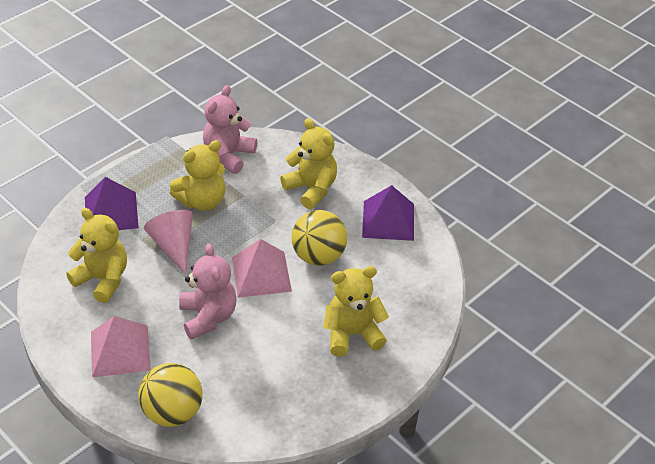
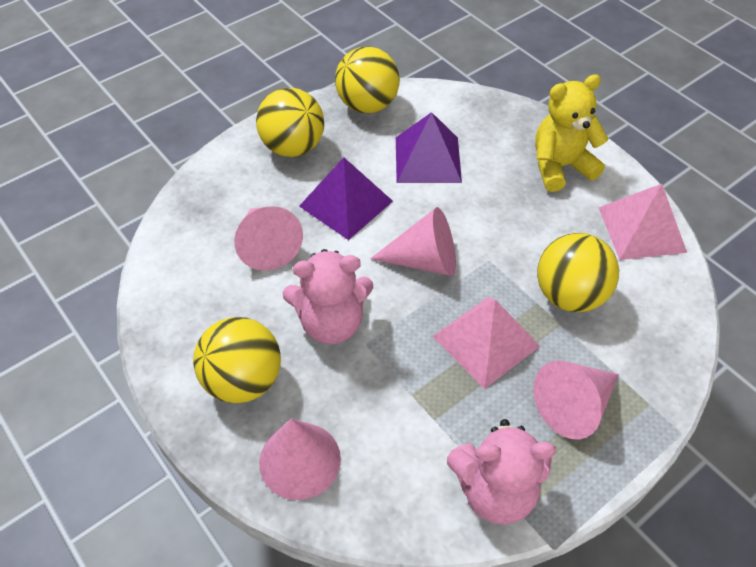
pink cone: [144,210,193,275] = 1 -> [234,206,303,271] [259,419,341,500] [370,207,456,276] [533,361,619,439] = 4
yellow ball: [139,363,202,427] [291,210,347,266] = 2 -> [193,317,281,403] [256,88,324,157] [335,46,400,113] [537,233,619,312] = 4
yellow teddy bear: [66,208,127,303] [170,140,225,211] [280,118,337,209] [323,266,389,357] = 4 -> [535,74,608,192] = 1

